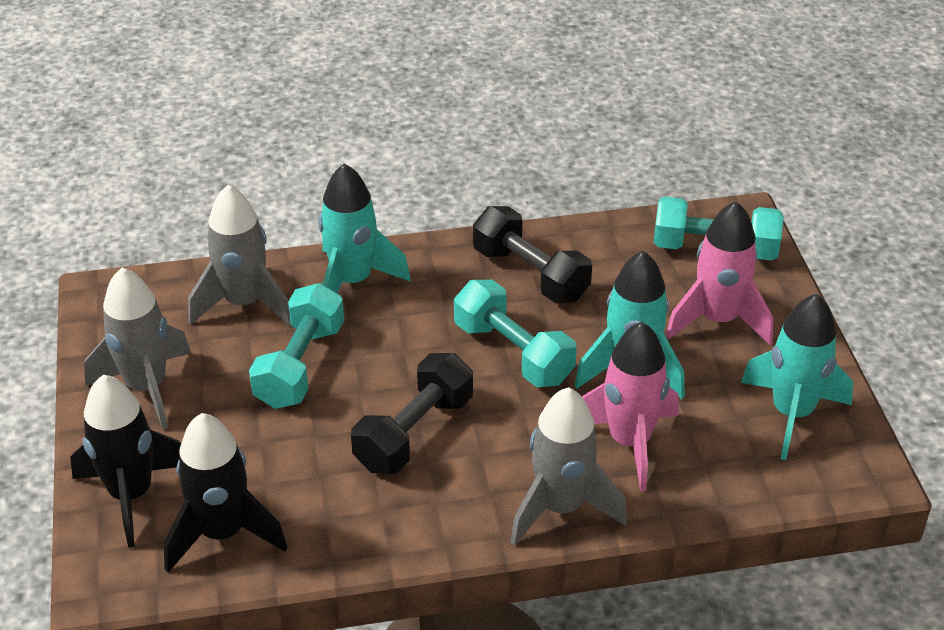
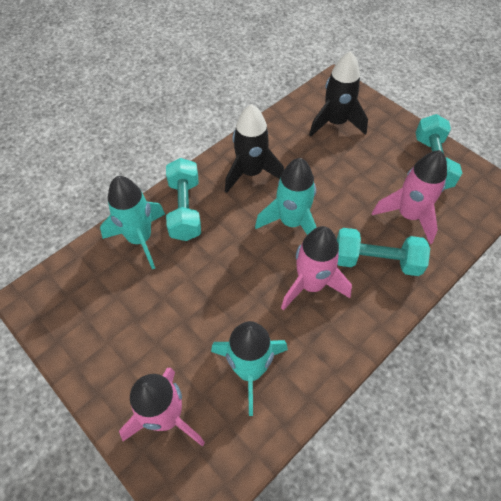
black dumbbell: [351,353,473,474] [473,206,592,303] = 2 -> none = 0
grey rocket: [84,268,191,430] [188,185,291,326] [510,387,627,546] = 3 -> none = 0
pink rocket: [582,322,679,492] [666,201,773,345] = 2 -> [119,368,205,447] [281,226,352,310] [372,150,447,244] = 3

